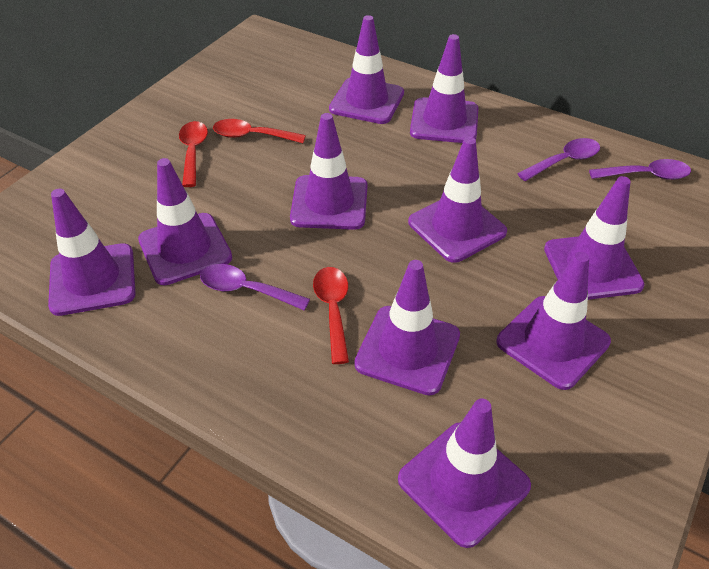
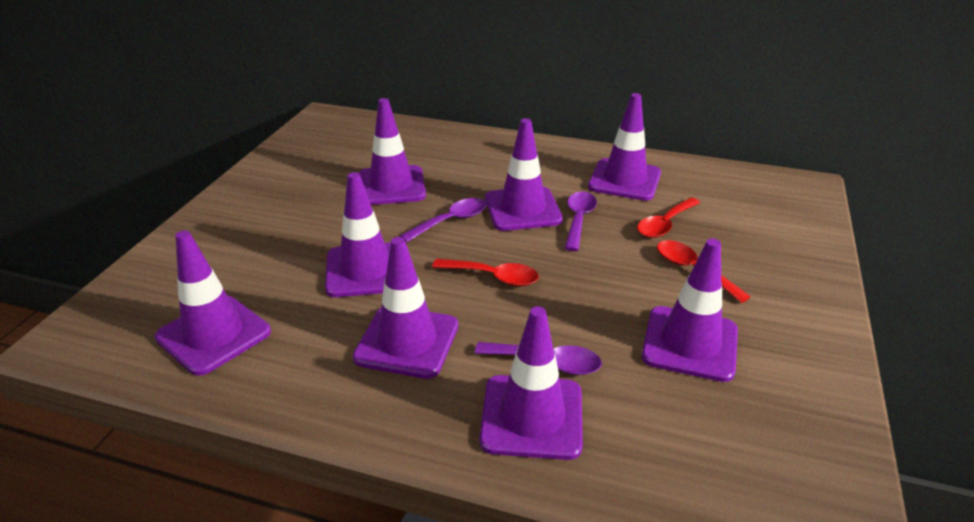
purple traffic cone: [48,189,136,316] [138,158,232,285] [290,113,368,230] [329,15,404,124] [354,260,460,395] [398,399,531,548] [408,137,507,263] [410,34,478,143] [496,252,611,390] [544,176,645,300] = 10 -> [155,230,271,376] [325,172,391,297] [353,237,458,379] [359,98,426,205] [480,306,583,460] [485,118,563,231] [588,93,661,201] [642,239,738,382] = 8

